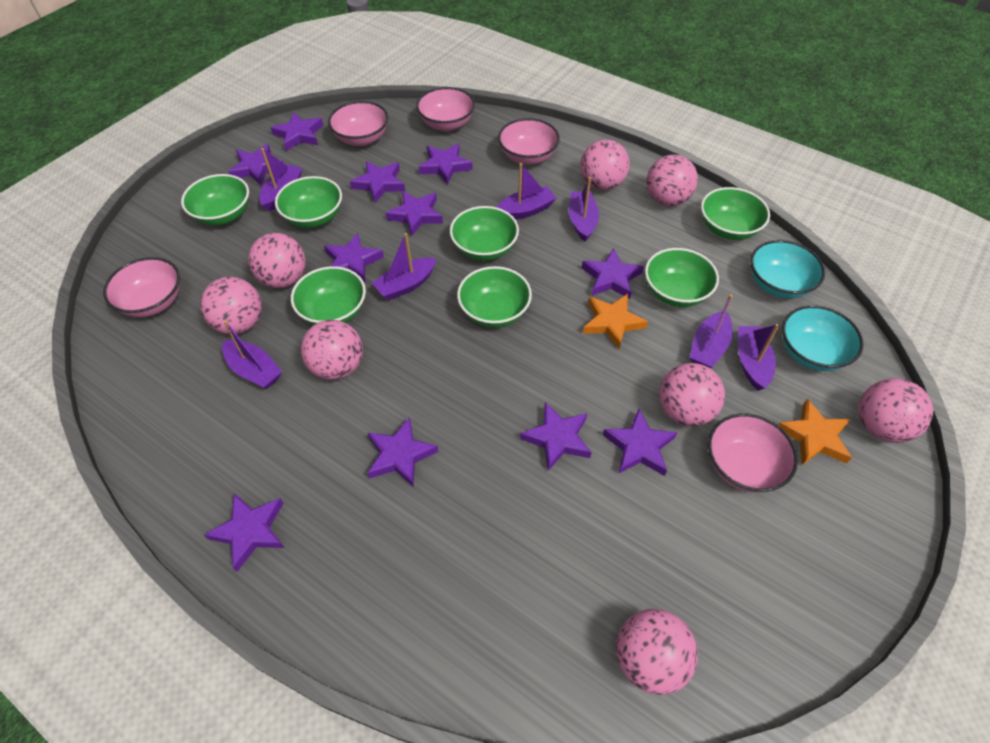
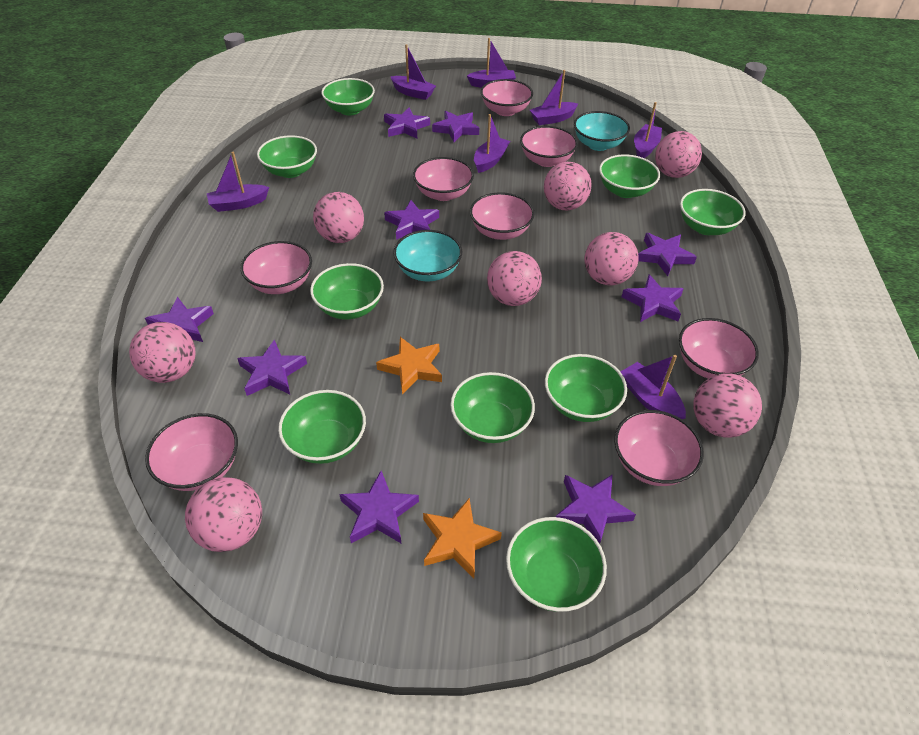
green bowl: [181,174,249,225] [275,176,342,228] [291,266,366,325] [450,206,519,261] [457,266,532,328] [645,248,719,307] [701,187,770,240] = 7 -> [257,135,317,178] [278,390,366,464] [310,263,384,319] [321,78,375,115] [451,372,535,443] [506,517,607,612] [545,354,627,422] [599,154,660,198] [680,189,746,235] = 9
pink bowl: [103,257,180,317] [328,101,389,146] [416,87,475,131] [498,118,560,165] [708,413,798,493] = 5 -> [145,413,238,491] [240,241,312,294] [413,157,474,201] [470,192,535,240] [481,79,533,116] [520,126,578,167] [614,410,704,486] [679,318,759,378] = 8
purple star: [204,494,284,572] [228,144,283,186] [270,113,323,151] [324,233,384,282] [350,161,405,203] [367,417,439,487] [386,191,443,236] [419,143,473,185] [520,403,592,471] [582,248,644,299] [603,409,677,476] = 11 -> [145,297,214,342] [237,339,307,396] [339,471,419,544] [384,107,430,139] [384,200,439,240] [432,111,479,142] [556,474,636,544] [621,275,683,322] [638,233,697,276] = 9

